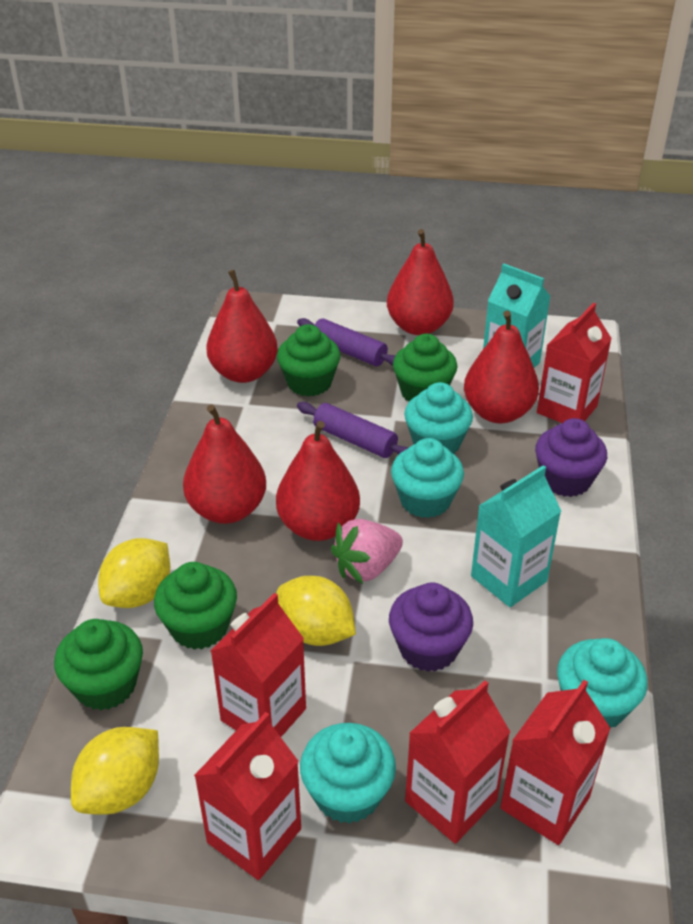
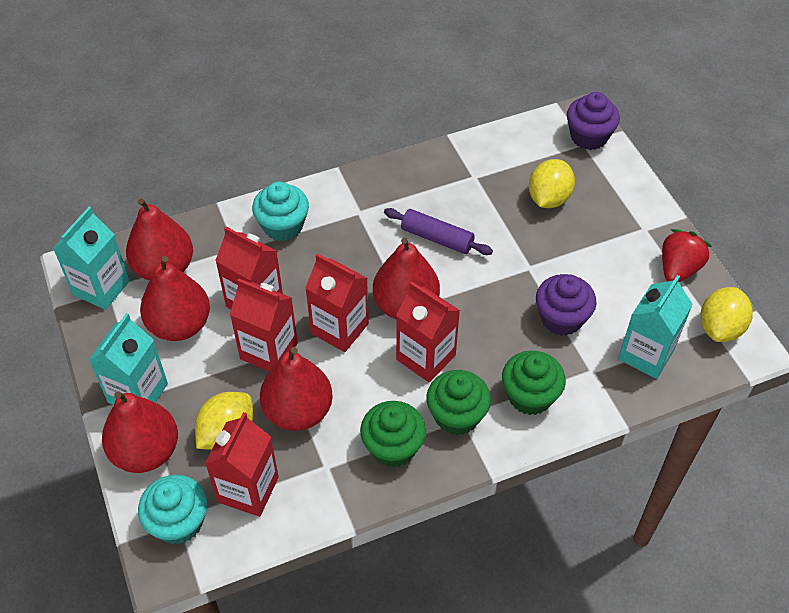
green cupcake: [54,619,143,710] [154,562,237,650] [277,324,341,396] [393,334,457,401] = 4 -> [360,401,426,468] [426,370,491,435] [502,351,566,415] = 3
pink strawberry: [331,519,403,584] = 1 -> none = 0
purple rolling pin: [297,318,396,366] [297,402,409,458] = 2 -> [384,208,493,255] = 1
red strawberry: none = 0 -> [662,229,712,282] = 1
turquoise carton: [471,465,561,607] [483,263,551,368] = 2 -> [53,207,130,310] [89,313,168,405] [618,275,693,379] = 3
turquoise cupcake: [300,723,396,824] [391,438,464,518] [404,382,473,454] [557,638,648,728] = 4 -> [138,475,207,545] [252,182,309,241] = 2

